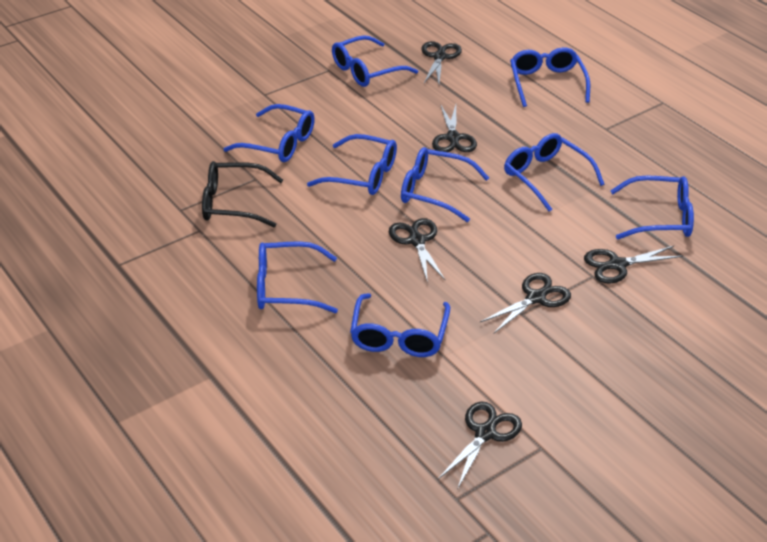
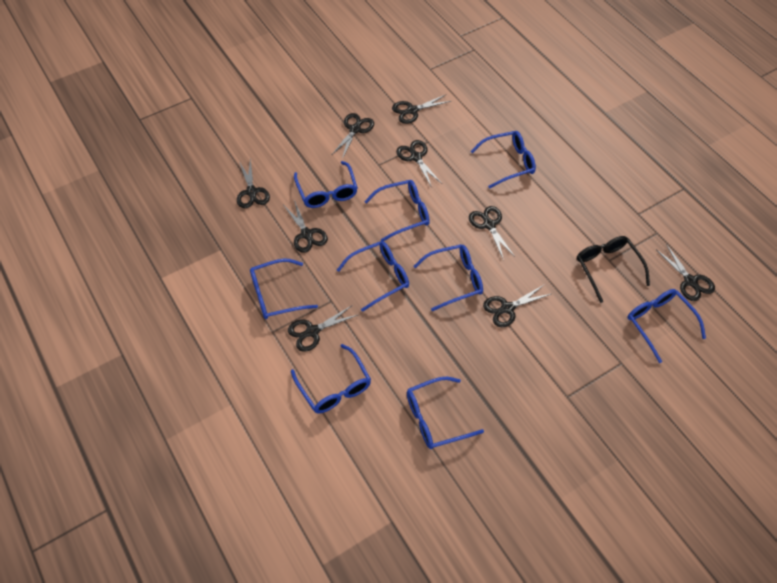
black scissors: [389,218,446,283] [421,41,462,83] [432,104,477,152] [438,402,522,490] [480,273,571,333] [584,246,683,284] = 6 -> [237,158,270,208] [284,200,328,253] [288,305,357,352] [332,113,374,159] [392,95,451,124] [396,140,442,188] [469,206,515,260] [483,284,551,327] [657,244,715,301] = 9

